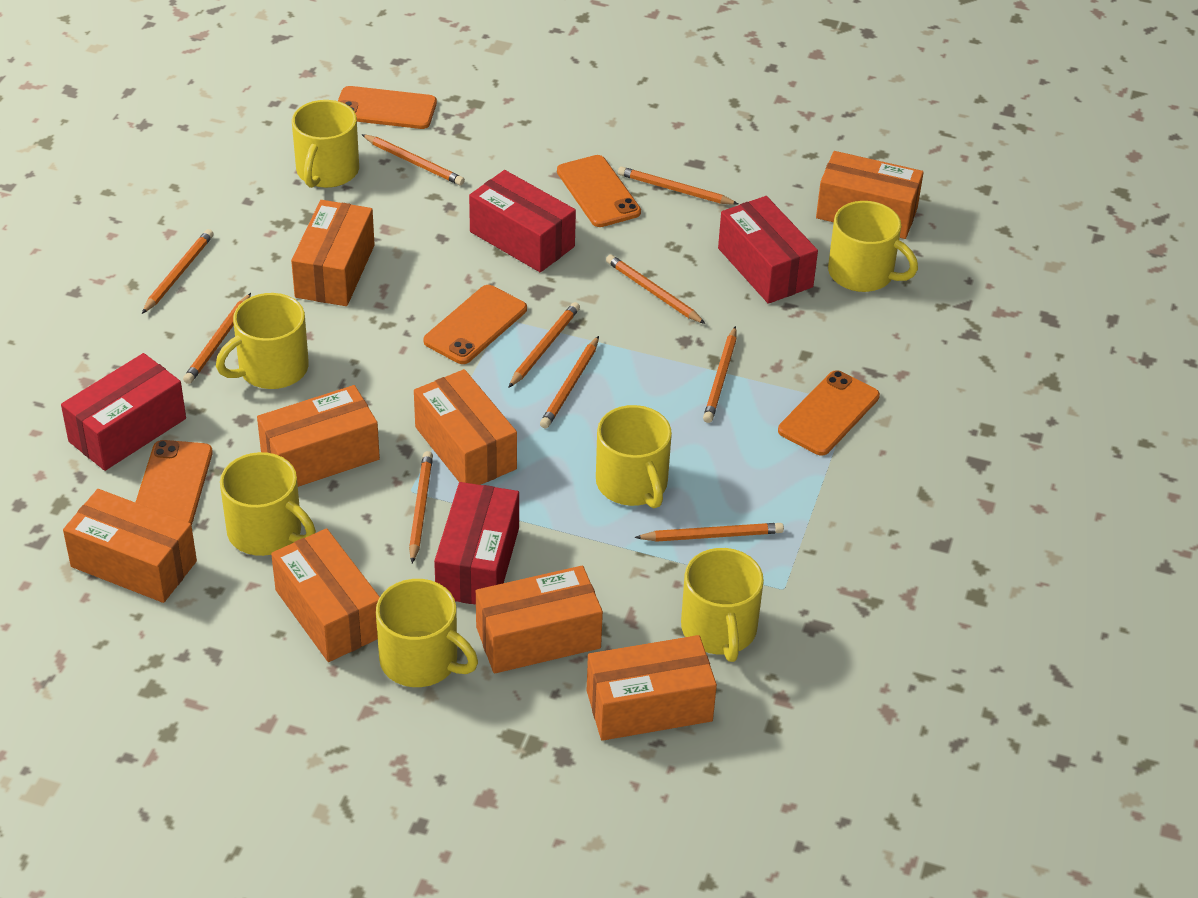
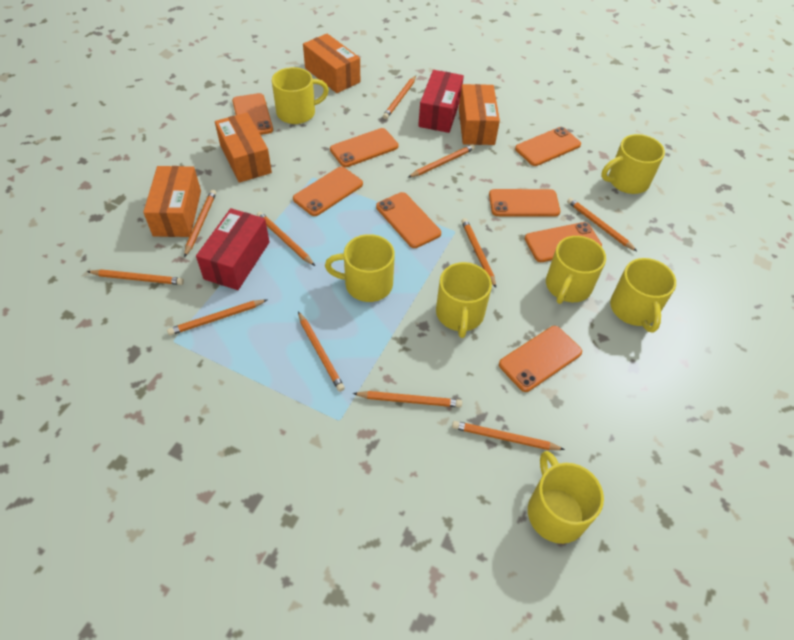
orange box: [63,489,197,603] [257,385,380,487] [271,528,380,662] [291,200,375,306] [414,369,517,485] [476,566,603,673] [587,635,717,741] [816,151,924,239] = 8 -> [143,166,201,237] [215,113,272,183] [303,34,360,93] [459,84,500,145] = 4
orange pencil: [142,229,214,314] [183,293,251,384] [361,134,465,186] [409,451,433,563] [508,302,580,388] [540,336,599,429] [606,254,705,324] [618,166,738,205] [634,523,784,542] [703,326,737,423] = 10 -> [87,269,184,285] [167,299,268,336] [184,190,216,257] [257,212,315,266] [298,311,345,392] [353,391,462,407] [383,76,416,119] [408,144,475,178] [452,421,565,450] [461,218,496,288] [567,197,637,251] = 11
orange phone: [135,440,213,525] [338,86,437,129] [423,285,527,364] [557,155,641,227] [778,370,880,456] = 5 -> [232,93,273,135] [293,167,363,216] [330,128,399,167] [376,192,441,248] [489,189,560,217] [499,326,582,392] [515,127,581,166] [525,222,602,262] = 8
red box: [61,353,186,471] [434,482,519,605] [469,170,576,272] [718,196,818,304] = 4 -> [196,208,269,290] [418,70,464,133] = 2

